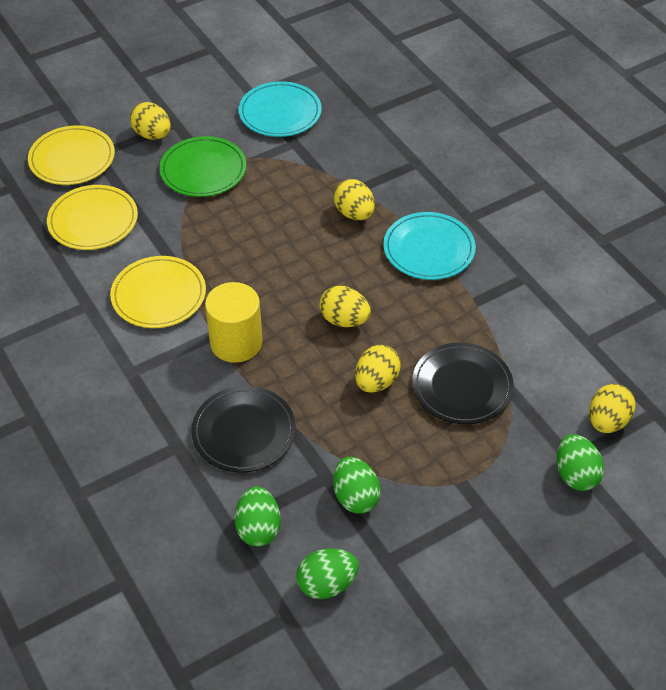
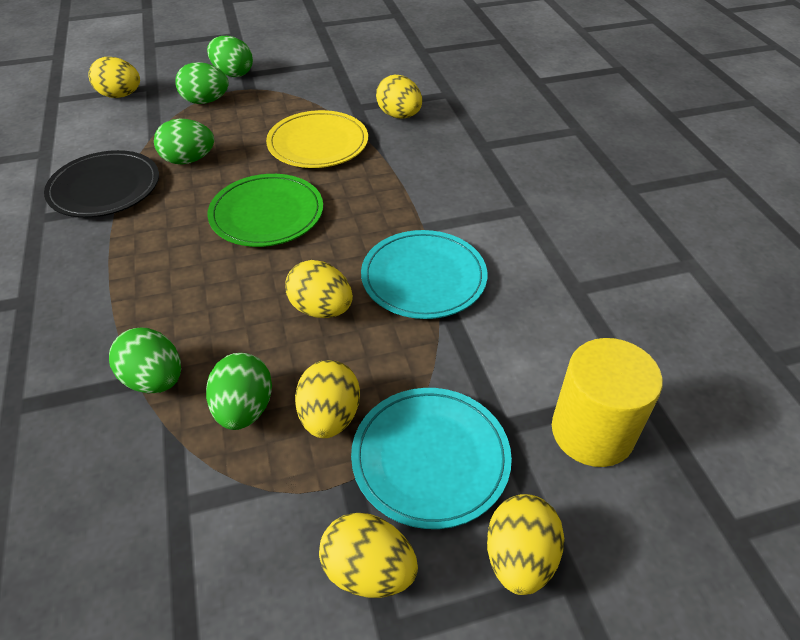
black plate: [191,386,296,472] [412,343,514,424] = 2 -> [44,150,159,218] = 1
green egg: [234,486,281,547] [296,549,359,599] [333,457,381,514] [557,434,604,491] = 4 -> [109,328,181,393] [154,119,214,165] [175,62,229,104] [206,353,272,430] [207,36,253,77] = 5
yellow egg: [130,102,171,140] [319,286,371,327] [334,179,375,220] [355,345,401,393] [589,384,636,433] = 5 -> [88,57,140,98] [285,260,353,318] [295,360,360,438] [319,513,418,598] [376,75,422,119] [487,494,564,595] = 6
yellow plate: [28,125,115,185] [47,185,138,250] [110,256,206,328] = 3 -> [266,110,368,168] = 1

